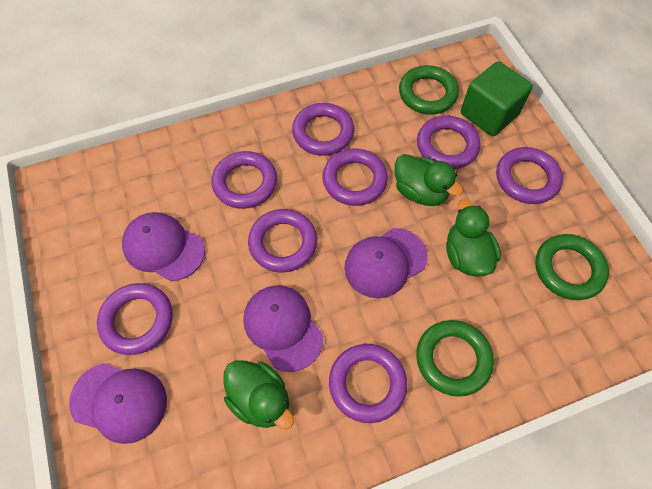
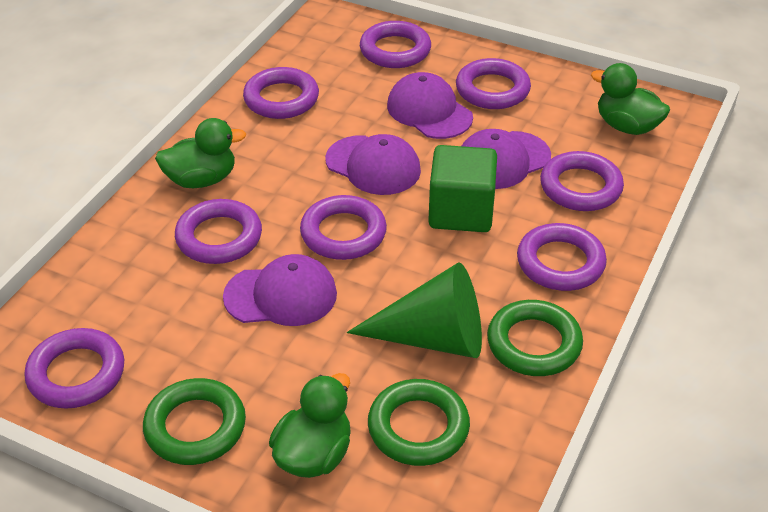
green cone: none = 0 -> [347,262,482,358] = 1

